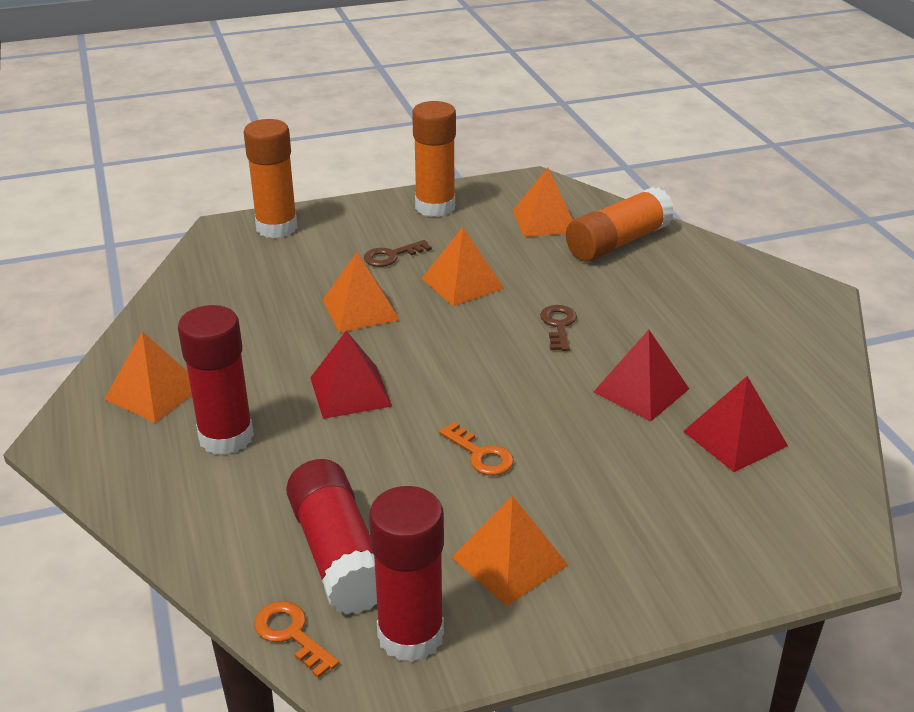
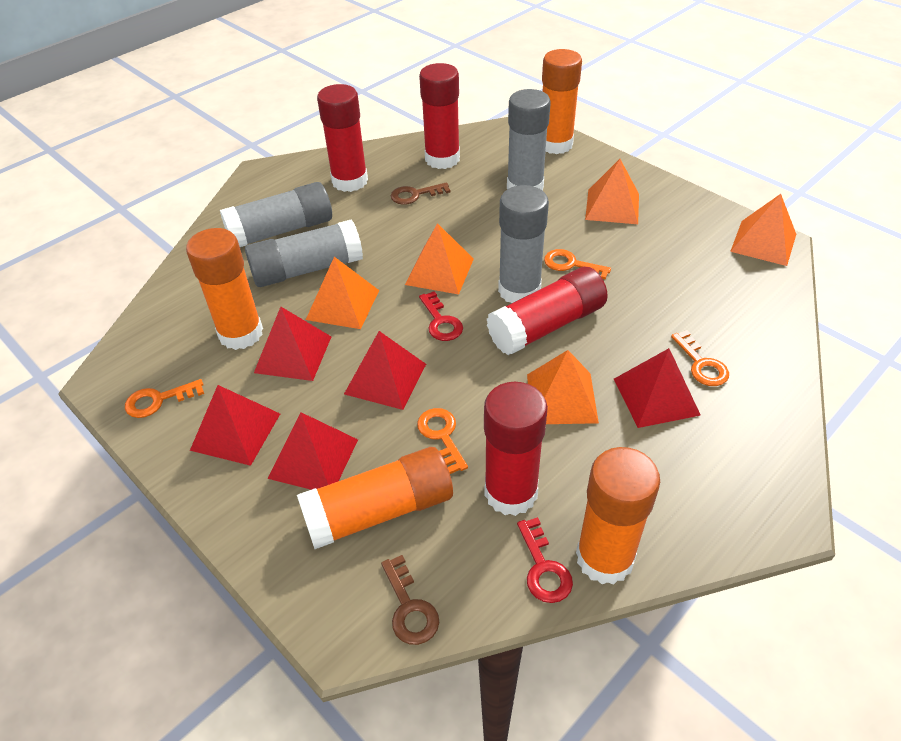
grey glue stick: none = 0 -> [220,182,332,247] [245,219,363,287] [498,185,549,303] [507,89,551,191] = 4
orange glue stick: [244,119,298,238] [412,101,456,217] [566,187,674,262] = 3 -> [186,228,263,350] [297,447,453,549] [542,49,582,154] [576,447,660,585] = 4
orange key: [254,601,340,678] [439,422,514,475] = 2 -> [125,379,204,418] [417,408,468,474] [544,249,611,279] [671,330,729,386] = 4
red glue stick: [178,305,254,455] [286,459,377,614] [369,486,444,662] = 3 -> [317,84,368,192] [419,63,460,169] [484,382,548,516] [487,267,608,355] = 4
red key: none = 0 -> [419,291,463,341] [517,517,573,603] = 2
red pyramid: [310,331,392,419] [593,330,689,421] [683,376,788,472] = 3 -> [190,385,280,466] [254,307,331,381] [267,412,358,490] [344,331,426,410] [614,348,701,428] = 5

